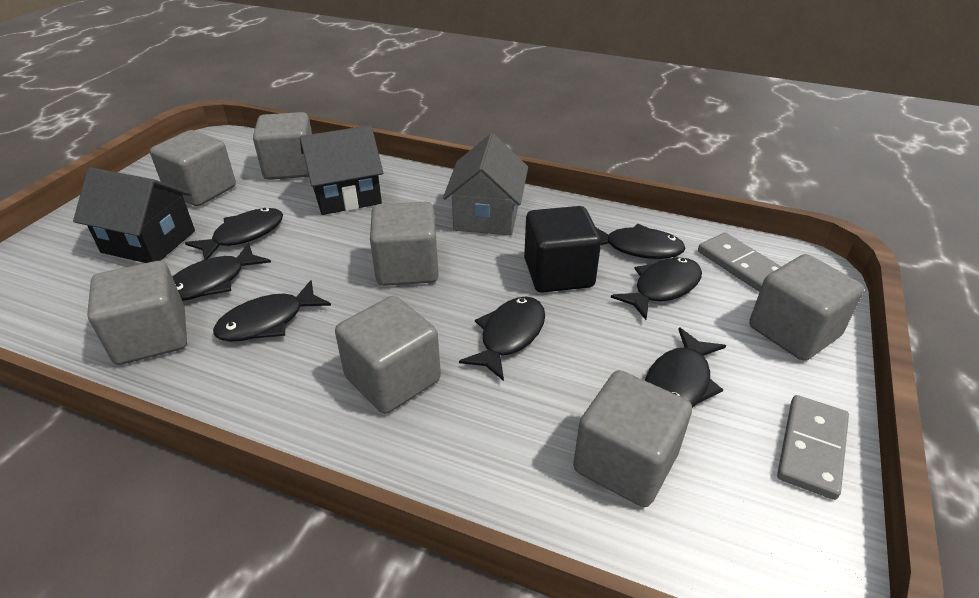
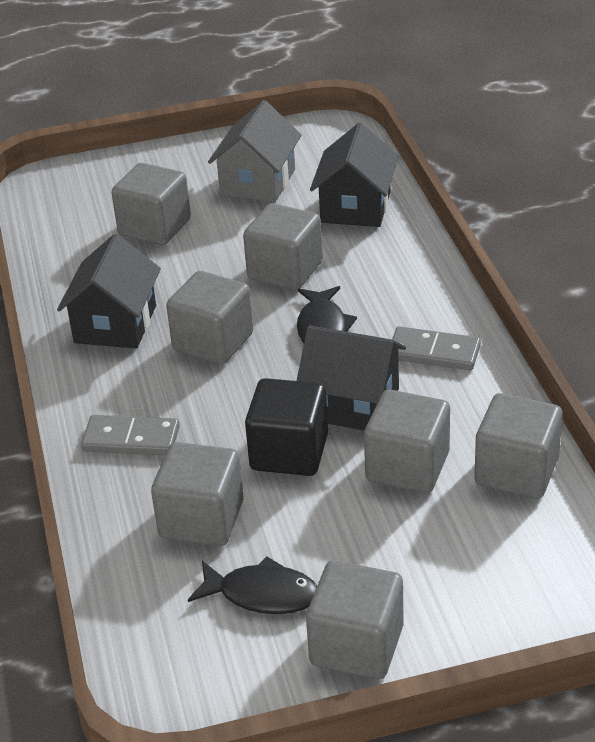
black fish: [172,243,271,301] [185,208,283,260] [213,280,331,342] [459,297,545,381] [596,224,685,259] [611,257,702,320] [645,327,726,408] = 7 -> [188,556,317,614] [297,286,357,343] = 2
black house: [73,167,195,263] [300,125,383,215] = 2 -> [57,234,161,348] [297,325,406,430] [310,123,399,227] = 3

